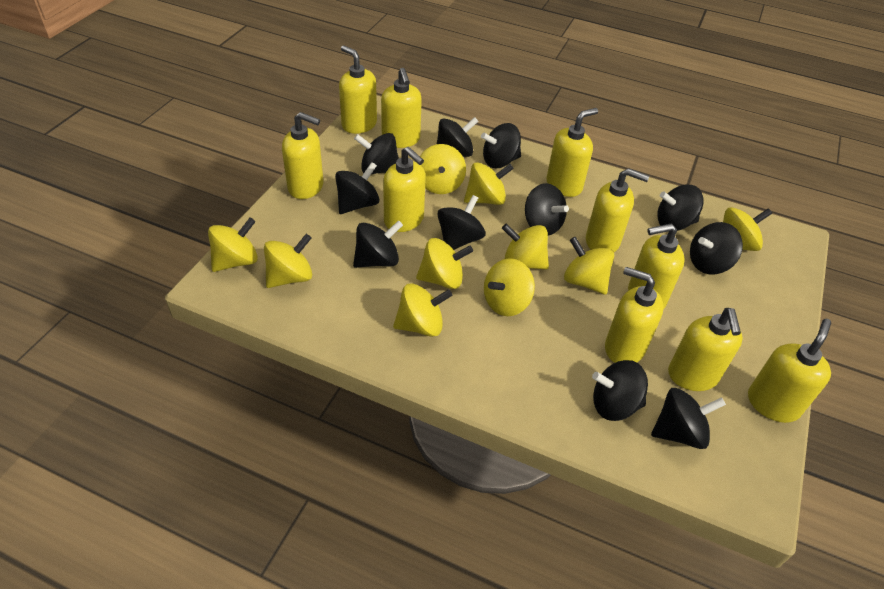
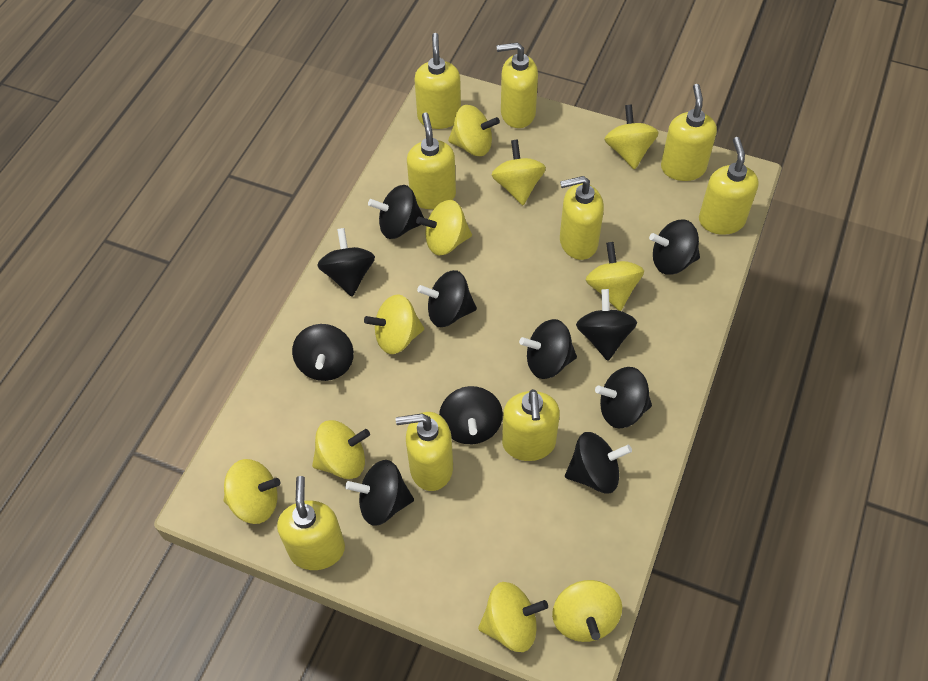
yellow soap dispenser: [282,112,323,199] [339,45,377,134] [381,68,422,148] [383,147,426,232] [547,108,598,197] [586,168,649,252] [605,267,664,363] [628,224,685,309] [668,308,743,391] [748,319,831,423] = 10 -> [277,476,345,570] [396,412,453,491] [407,113,456,209] [414,33,461,129] [497,42,538,128] [502,389,560,461] [560,176,604,260] [661,84,717,181] [699,137,759,235] = 9

